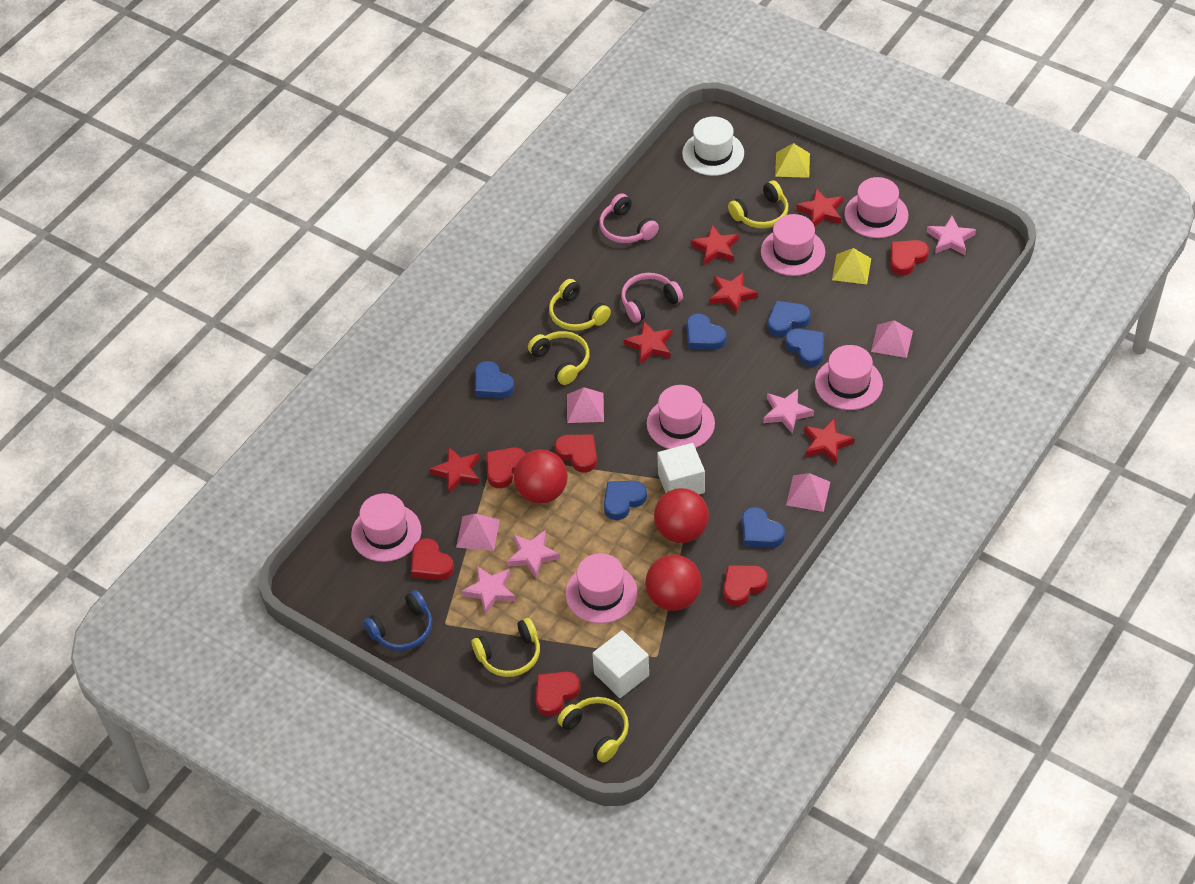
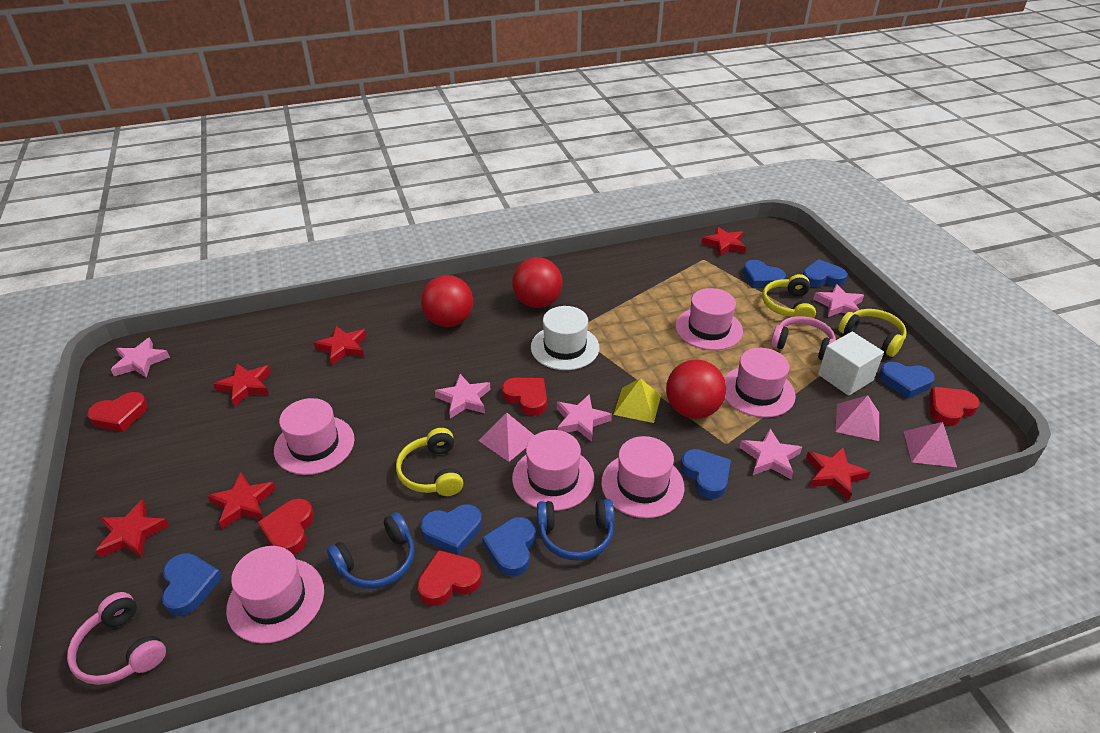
blue headphones: [363,590,432,651] = 1 -> [327,512,415,589] [537,499,614,561] = 2
blue heart: [475,361,514,398] [604,481,647,520] [686,314,727,350] [742,507,785,548] [768,301,811,337] [785,329,824,367] = 6 -> [162,553,223,616] [421,504,482,555] [482,517,535,576] [681,449,731,499] [743,260,786,288] [803,259,847,287] [879,362,935,399] = 7
pink pyramid: [456,514,500,551] [567,387,604,423] [786,473,830,512] [871,320,913,358] = 4 -> [479,413,535,462] [835,395,879,441] [904,422,957,467] = 3
pink star: [461,566,515,615] [507,530,560,578] [763,389,814,434] [927,216,976,255] = 4 -> [111,337,170,378] [435,374,491,418] [557,394,612,442] [739,429,802,479] [813,284,864,317] = 5
red heart: [411,538,454,580] [486,447,526,488] [536,671,581,716] [555,435,597,473] [723,565,768,606] [890,240,929,276] = 6 -> [87,392,148,432] [258,498,314,555] [417,550,482,606] [502,378,547,416] [929,387,980,426] = 5
white cube: [592,630,649,698] [657,443,705,494] = 2 -> [818,332,884,396] = 1
yellow headphones: [472,618,540,677] [528,331,590,385] [549,279,611,331] [557,697,629,763] [728,180,788,228] = 5 -> [396,428,463,496] [762,274,816,318] [838,309,907,357] = 3
yellow pyramid: [775,143,810,178] [832,248,871,284] = 2 -> [613,378,661,423] = 1

